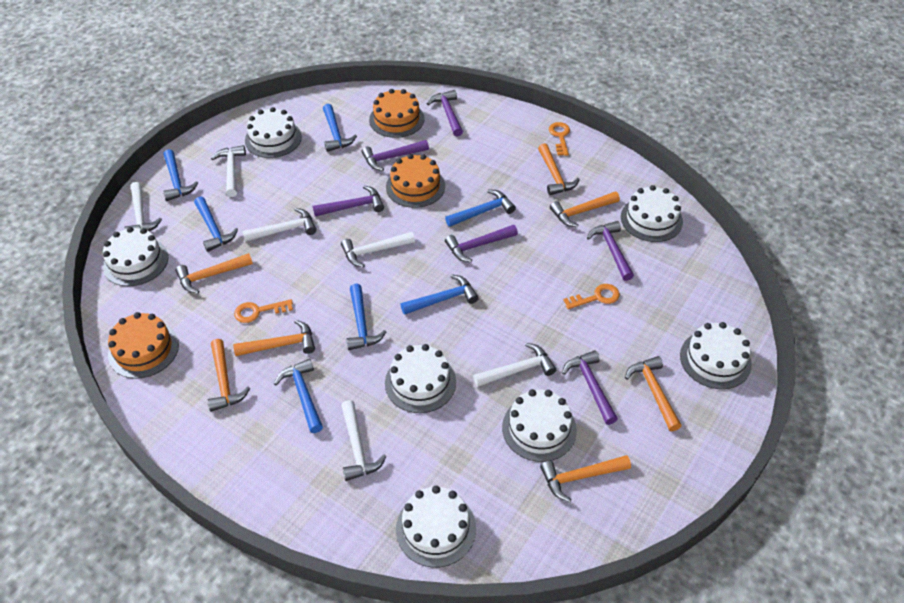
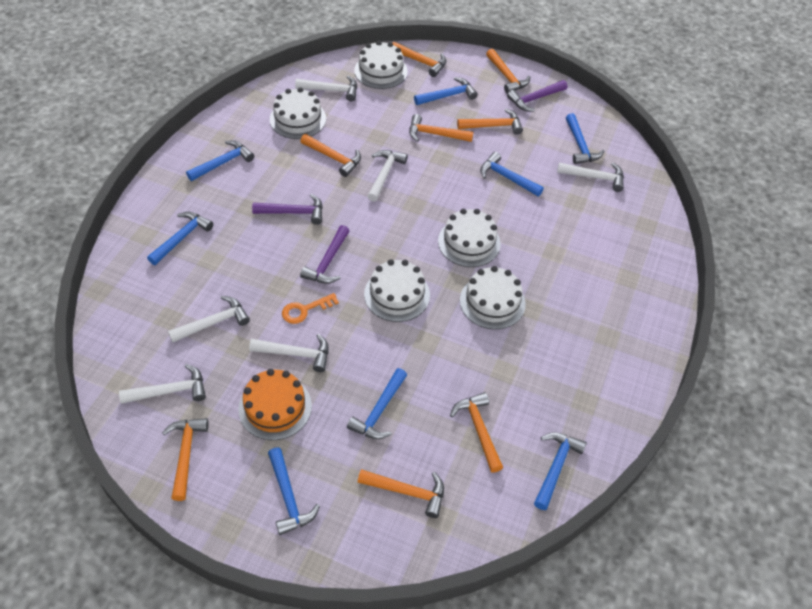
blue hammer: [163,149,198,201] [194,196,238,252] [274,359,323,433] [323,104,357,152] [346,284,386,350] [401,274,479,315] [445,189,516,227] = 7 -> [147,212,213,265] [186,140,254,181] [268,447,320,535] [347,368,407,439] [414,77,478,105] [480,152,544,197] [534,432,587,510] [566,113,604,164] = 8
orange cake: [108,312,179,379] [369,89,425,138] [386,154,445,208] = 3 -> [238,369,312,440] = 1
orange hammer: [176,253,253,293] [207,339,250,412] [233,320,315,356] [538,143,580,195] [540,455,631,502] [550,192,620,227] [625,356,681,431] = 7 -> [162,418,209,501] [300,134,361,177] [358,469,444,518] [392,42,447,77] [409,114,473,142] [450,392,503,473] [457,109,523,135] [486,49,530,94] = 8
orange key: [234,299,293,323] [549,122,570,156] [563,284,620,309] = 3 -> [282,293,339,324] = 1
purple hammer: [313,186,384,216] [362,140,429,171] [427,90,463,136] [445,225,518,262] [562,350,618,425] [587,221,634,281] = 6 -> [252,194,323,225] [300,225,349,284] [507,80,567,112] = 3
white cake: [103,227,169,286] [245,107,302,158] [385,344,456,413] [396,486,476,567] [502,389,577,462] [621,185,683,242] [680,322,752,389] = 7 -> [270,87,326,139] [354,41,408,89] [364,259,430,322] [438,209,501,267] [460,266,526,329] = 5

